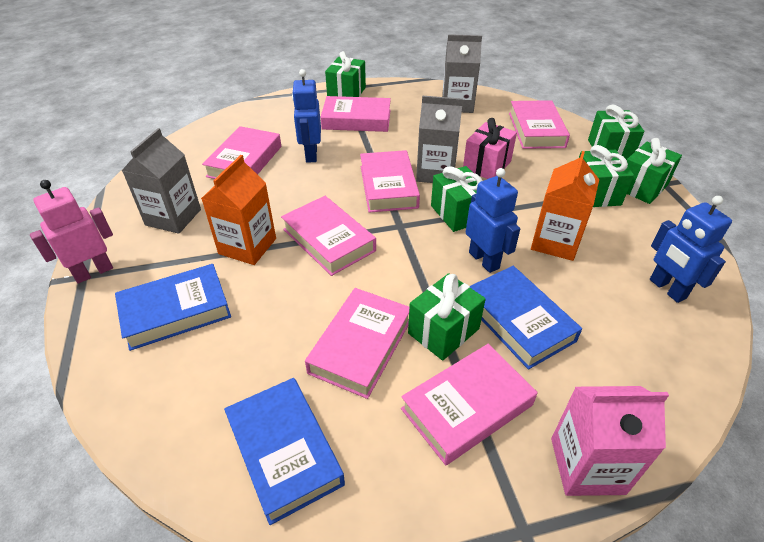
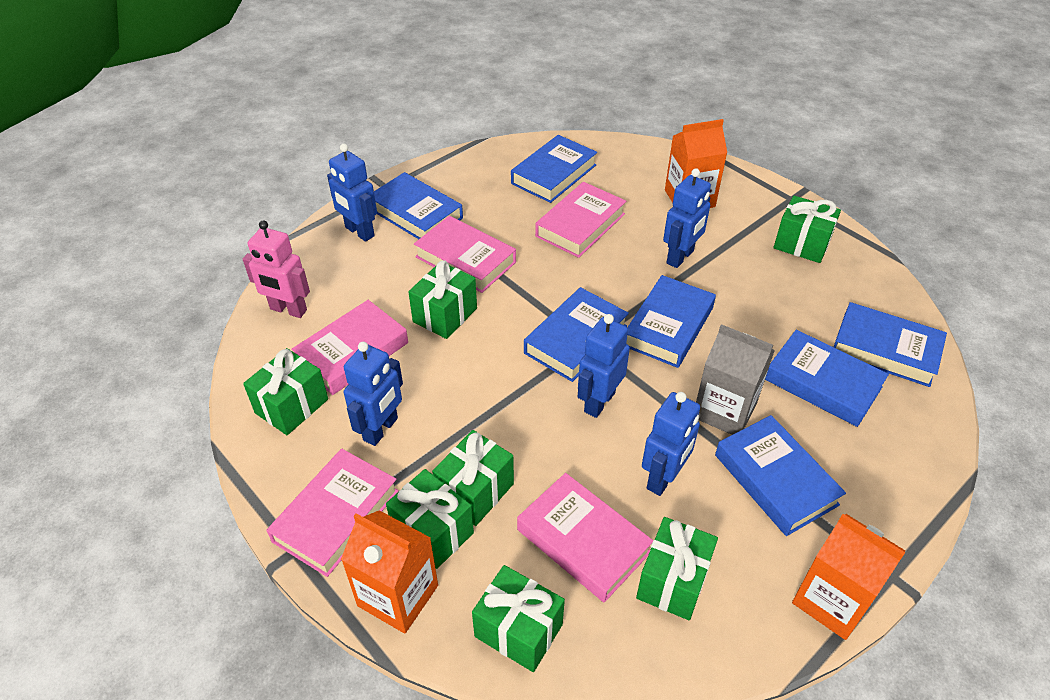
blue book: [115,264,231,351] [224,378,345,525] [470,266,582,370] = 3 -> [374,172,463,239] [511,135,597,203] [524,287,629,382] [626,275,716,368] [715,415,846,536] [765,330,889,427] [834,302,947,387] = 7
blue robot: [292,69,321,163] [466,168,520,273] [650,196,732,303] = 3 -> [327,144,377,242] [343,342,403,446] [578,314,630,418] [642,392,700,496] [663,168,711,268] = 5
green gift: [325,51,366,97] [408,273,486,361] [431,166,483,232] [579,145,634,207] [588,105,644,160] [627,138,682,204] = 6 -> [243,348,328,435] [386,469,474,569] [409,261,477,339] [432,430,514,526] [472,565,565,672] [636,517,718,620] [773,196,841,263] = 7
grey carton: [121,128,201,234] [416,96,463,183] [442,34,482,113] = 3 -> [696,324,775,435] = 1
orange carton: [201,155,276,265] [531,151,599,261] = 2 -> [341,510,438,634] [665,119,727,208] [792,514,905,640] = 3
pink book: [202,126,281,179] [281,196,376,276] [305,288,409,399] [321,96,391,132] [360,150,420,213] [401,344,538,465] [509,100,570,149] = 7 -> [266,449,399,577] [291,300,408,395] [414,216,516,293] [517,473,653,602] [535,182,626,258] = 5
pink carton: [551,386,669,496] = 1 -> none = 0
pink gift: [463,118,517,179] = 1 -> none = 0

